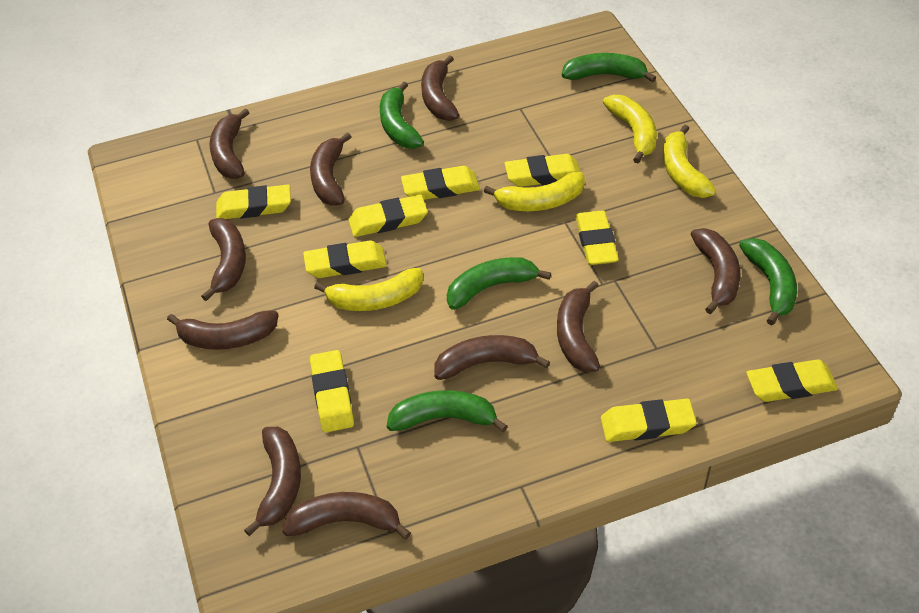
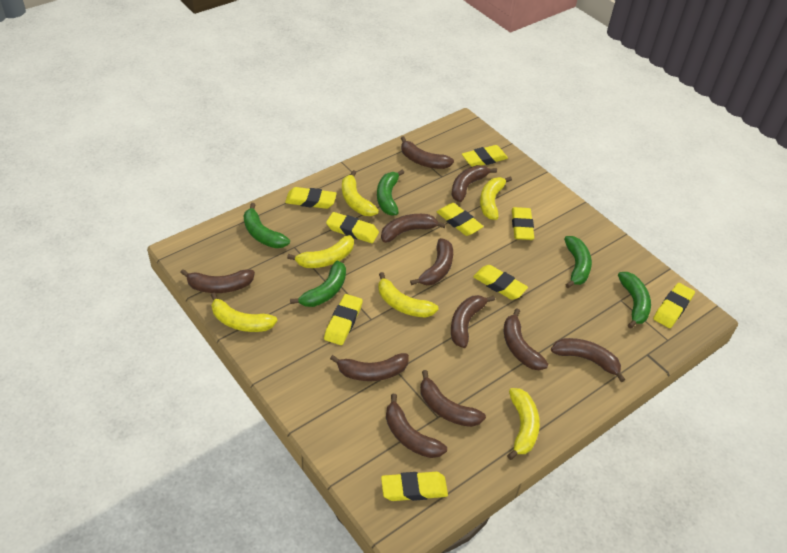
brown banana: [167,310,279,350] [201,218,246,301] [209,108,249,179] [244,427,301,536] [282,492,411,539] [310,132,351,206] [421,55,459,121] [434,335,550,380] [557,281,600,372] [691,228,741,314] = 10 -> [180,269,255,293] [330,353,409,381] [381,214,446,243] [386,394,447,458] [401,136,454,169] [410,238,453,285] [420,370,486,427] [451,295,495,348] [452,165,497,202] [504,309,548,370] [551,338,625,382] = 11
yellow banana: [314,268,423,311] [484,172,585,211] [603,95,657,163] [663,125,716,198] = 4 -> [211,293,277,332] [287,235,354,268] [342,170,379,216] [378,272,439,318] [480,176,512,220] [507,388,540,460] = 6

